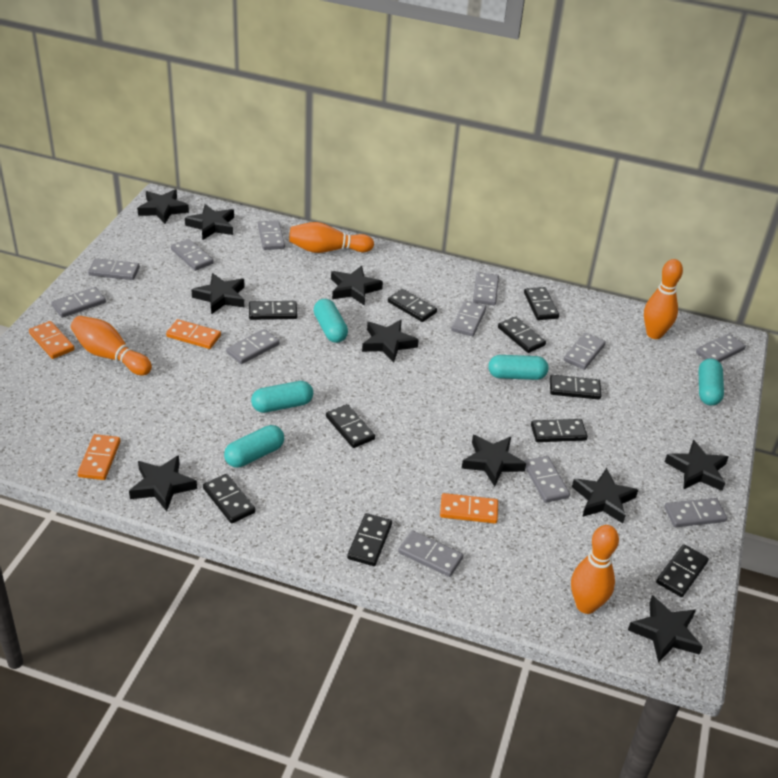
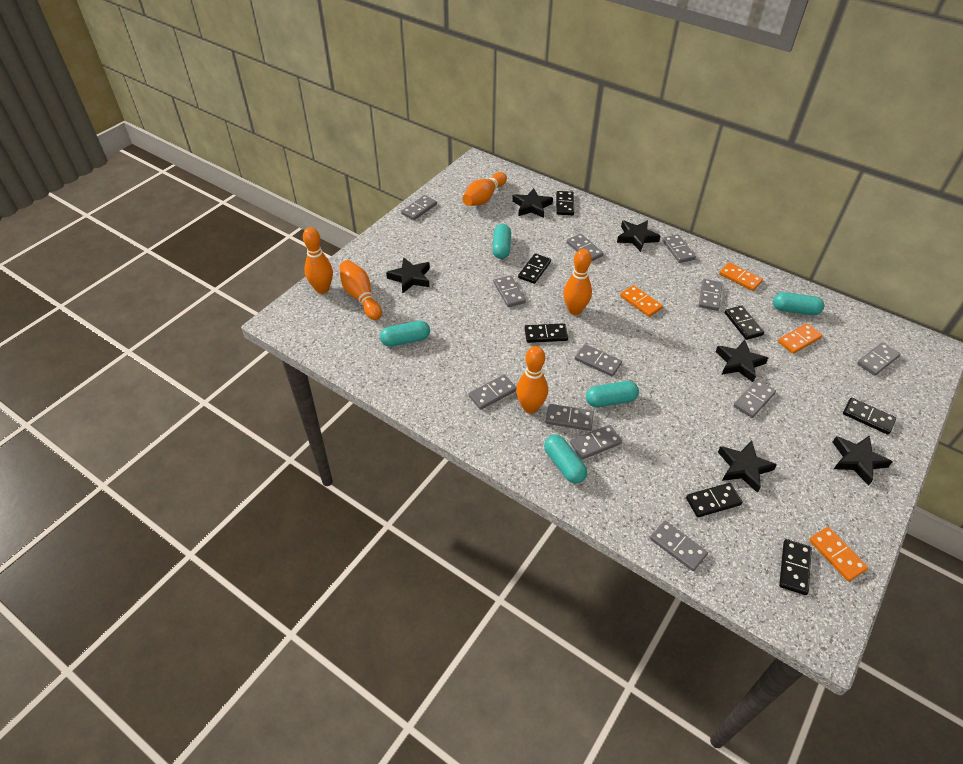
black domino: [203,474,256,524] [249,301,297,320] [326,404,375,448] [347,513,392,566] [388,289,437,322] [498,316,546,353] [524,287,559,320] [531,419,588,442] [550,375,602,399] [656,544,709,597] = 10 -> [518,253,551,284] [525,323,568,343] [556,191,574,215] [686,483,742,517] [725,306,764,340] [779,539,812,595] [843,398,896,435] = 7
black star: [129,455,197,512] [137,189,189,224] [185,204,234,240] [191,273,245,314] [331,266,383,306] [362,319,419,363] [462,435,526,487] [572,468,638,523] [628,595,703,663] [665,439,728,491] = 10 -> [386,257,430,293] [512,188,553,218] [617,220,660,252] [716,340,768,382] [718,440,777,493] [833,436,892,486] = 6
orange bowling pin: [71,316,152,375] [289,222,374,253] [571,525,619,614] [644,259,683,339] = 4 -> [303,227,333,294] [339,260,382,320] [462,172,507,206] [516,346,548,414] [563,249,592,315] = 5

